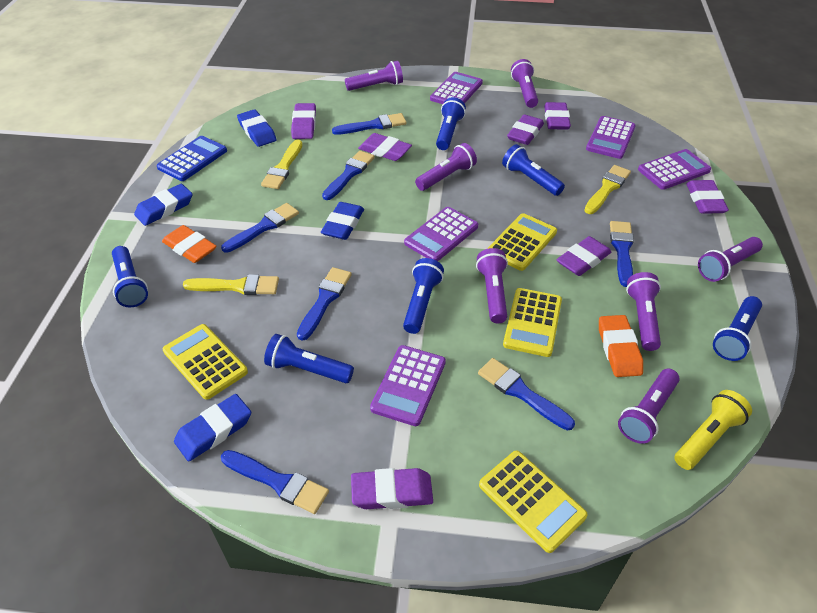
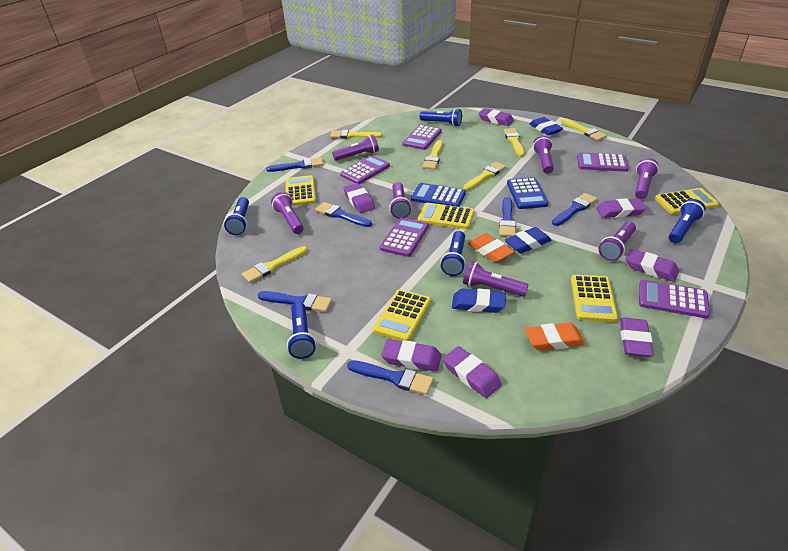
blue brush: [221,203,299,253] [221,450,329,514] [297,267,352,341] [322,151,375,200] [332,113,406,135] [478,358,575,430] [610,221,634,287] = 7 -> [258,291,332,312] [266,157,324,172] [315,202,372,227] [347,360,434,395] [499,197,516,237] [552,193,597,226] = 6
blue calculator: [157,136,227,181] = 1 -> [411,183,466,207] [507,177,548,209] = 2
blue eraser: [134,184,193,226] [174,394,251,461] [237,109,276,147] [321,202,364,240] = 4 -> [452,288,506,313] [505,227,552,253] [529,117,563,135] = 3
blue flashlight: [112,246,148,307] [264,334,354,383] [403,258,444,334] [436,97,466,150] [502,144,565,196] [713,296,762,361] = 6 -> [224,197,249,235] [287,302,316,359] [420,109,462,127] [441,231,466,276] [669,199,706,243] = 5
yellow brush: [183,274,279,295] [261,139,303,189] [584,165,631,214] = 3 -> [242,246,308,283] [330,130,383,139] [422,140,443,170] [463,162,506,191] [503,128,525,157] [561,118,607,141] = 6
yellow calculator: [163,324,248,400] [479,450,588,553] [487,213,557,271] [503,288,562,357] = 4 -> [285,175,316,206] [373,289,431,341] [418,203,475,229] [571,275,618,322] [655,188,719,215] = 5
yellow flashlight: [674,390,752,470] = 1 -> none = 0

